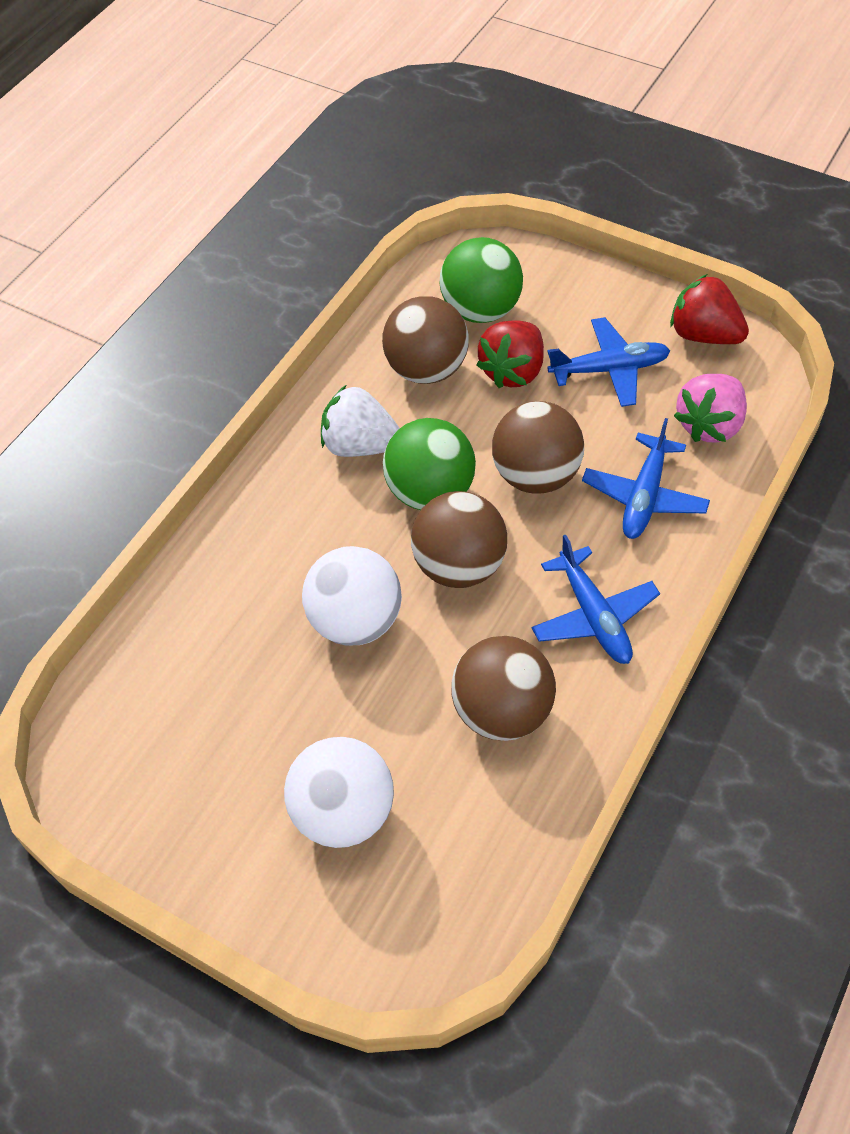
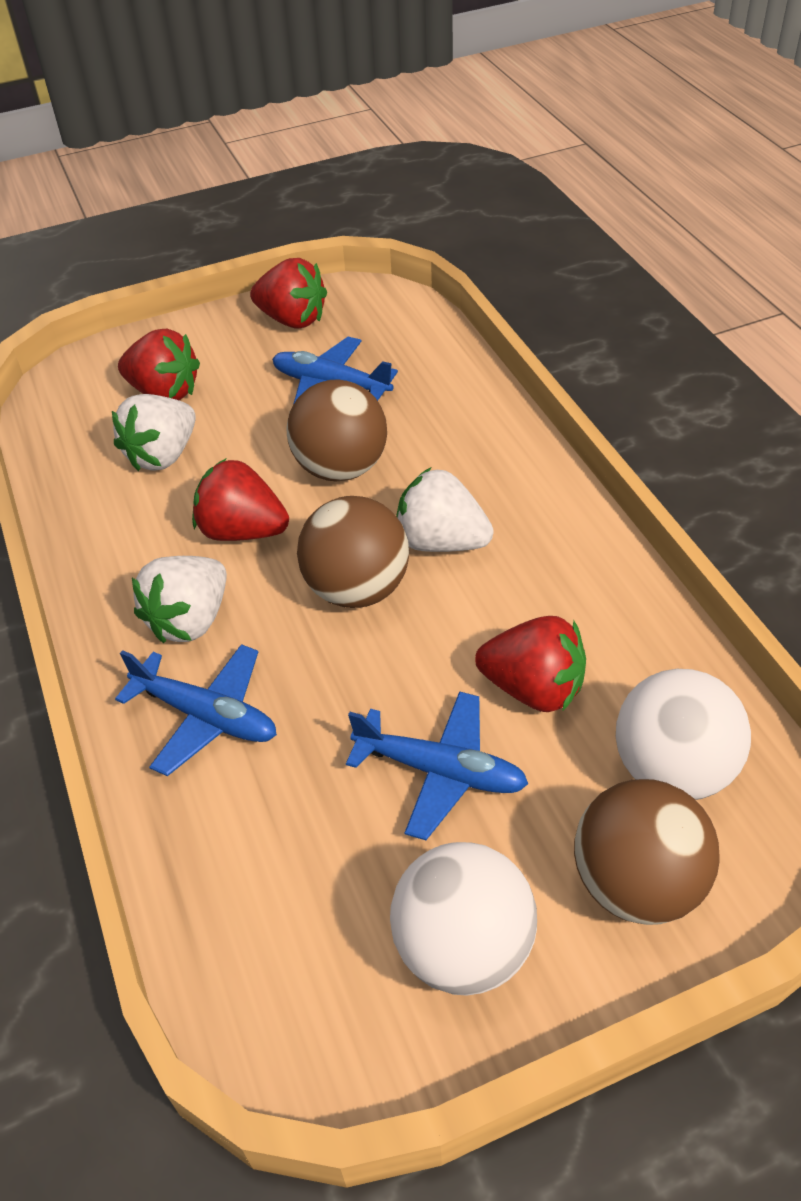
brown ball: [382,296,468,384] [411,491,507,588] [451,636,556,741] [492,401,584,494] = 4 -> [286,379,387,481] [297,496,409,608] [574,779,720,925] = 3
green ball: [383,418,476,510] [440,237,523,323] = 2 -> none = 0
pink strawberry: [674,374,747,443] = 1 -> none = 0
red strawberry: [476,320,544,388] [670,274,749,344] = 2 -> [118,329,200,400] [192,459,289,541] [250,258,327,328] [475,616,586,712] = 4
white strawberry: [321,385,400,457] = 1 -> [112,394,196,471] [132,556,227,643] [396,467,494,552] = 3

